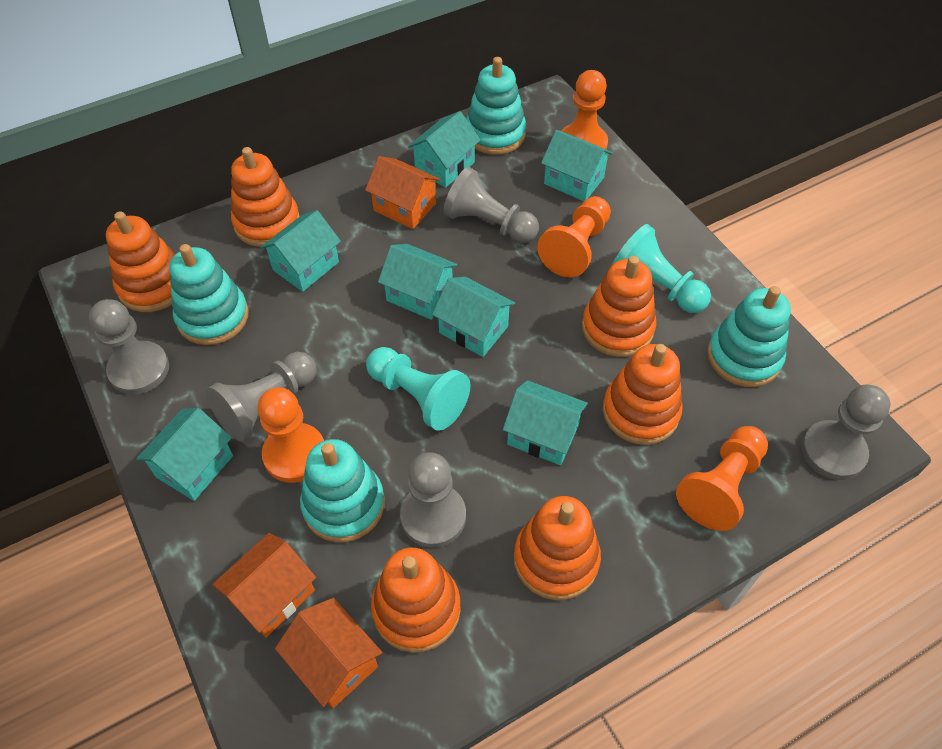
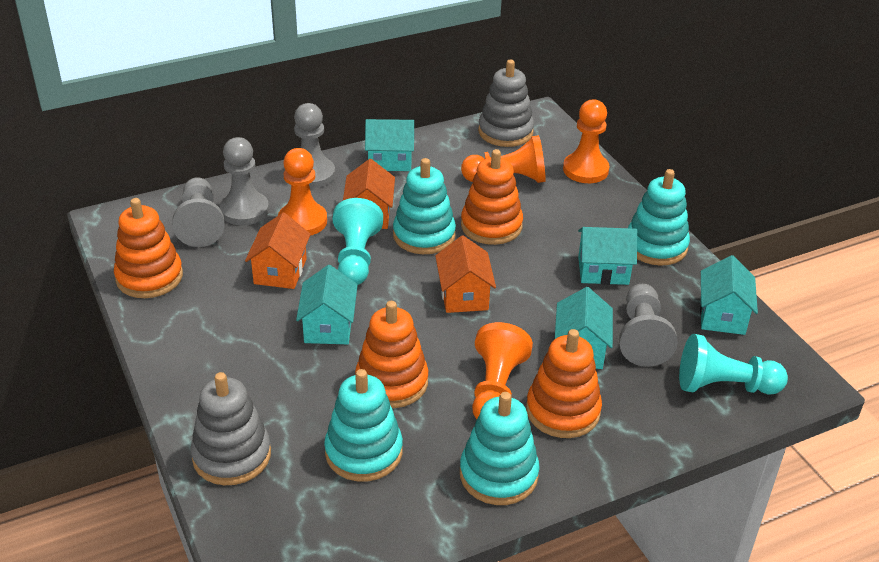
grey pawn: [89,299,169,395] [206,352,317,442] [400,452,466,548] [443,167,539,243] [801,385,890,480] = 5 -> [172,177,225,247] [220,137,269,225] [294,103,335,188] [619,284,678,367] = 4
grey stacking toy: none = 0 -> [190,372,271,485] [478,60,534,147] = 2
orange stacking toy: [106,211,175,312] [231,147,300,247] [371,548,461,653] [514,496,601,600] [582,256,656,357] [603,344,683,445] = 6 -> [114,198,183,298] [355,301,428,408] [461,149,523,245] [526,329,602,438] = 4
turquoise house: [136,408,233,501] [260,210,341,292] [378,244,458,320] [408,111,480,188] [432,277,515,357] [503,380,588,465] [541,130,613,201] = 7 -> [296,265,358,344] [365,119,414,171] [555,287,613,369] [578,227,637,285] [700,255,758,335] = 5

